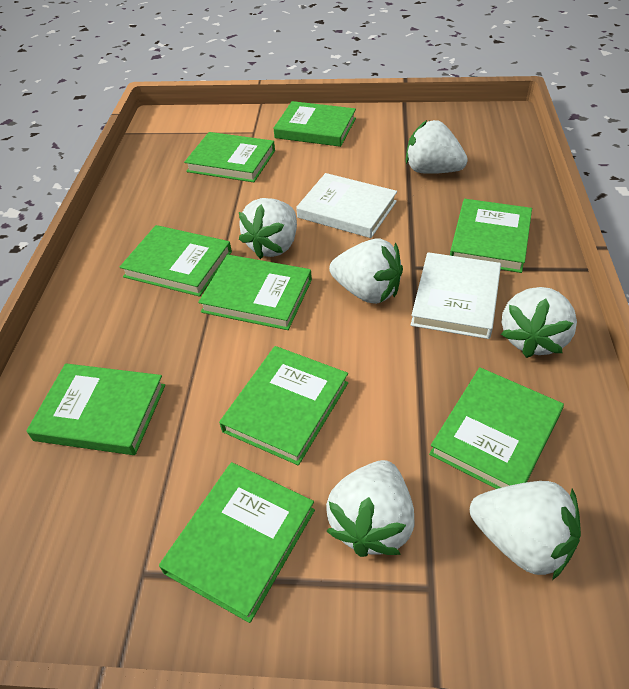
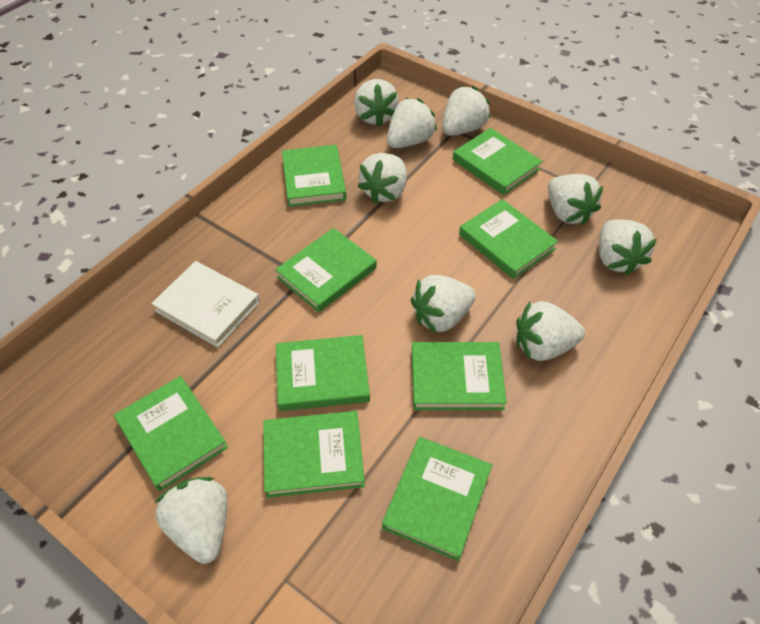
white book: [296,173,397,238] [411,252,501,339] = 2 -> [151,261,260,347] = 1
white strawberry: [239,198,297,259] [326,460,415,557] [329,238,403,304] [406,120,468,174] [470,481,581,580] [501,287,577,358] = 6 -> [154,477,228,564] [354,79,399,127] [358,153,407,204] [387,98,437,148] [411,275,476,333] [442,86,491,136] [516,301,585,361] [548,174,603,225] [599,220,657,276] = 9

